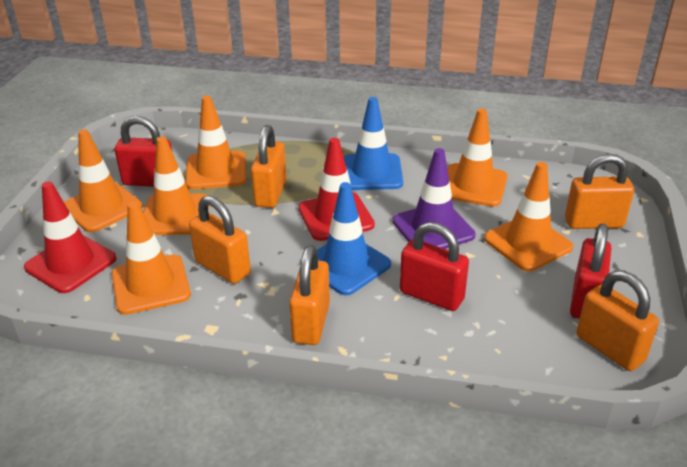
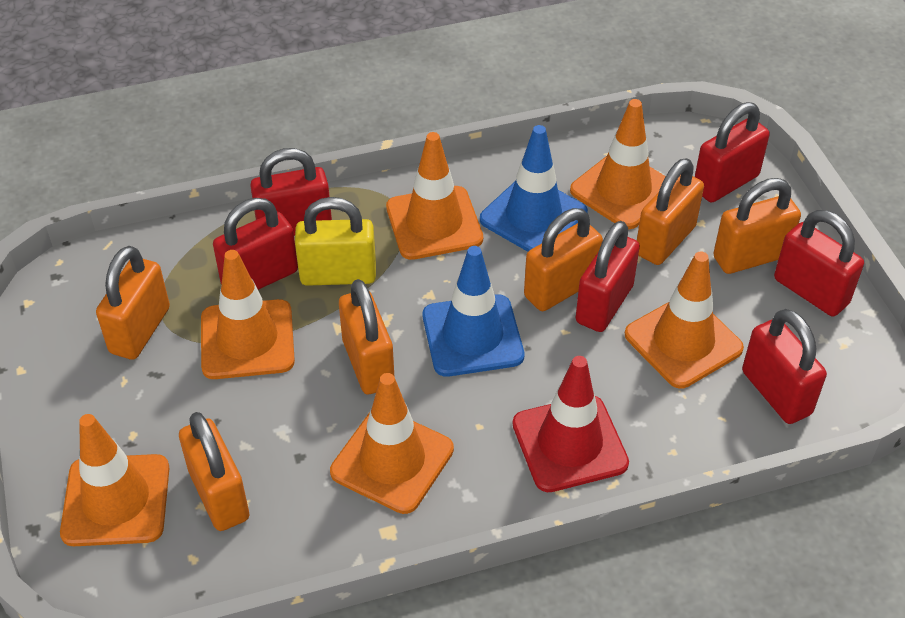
orange padlock: [189,195,251,284] [251,125,287,208] [289,245,330,345] [565,154,634,229] [577,270,659,371] = 5 -> [96,246,170,360] [179,412,249,531] [339,279,394,394] [524,208,603,311] [637,158,704,265] [713,178,801,274] = 6
purple traffic cone: [393,148,476,249] = 1 -> none = 0
red padlock: [115,116,172,187] [400,222,469,311] [570,223,611,319] = 3 -> [213,198,298,290] [250,148,332,236] [576,221,640,332] [695,102,770,202] [742,309,827,424] [774,210,864,316] = 6
red traffic cone: [24,182,117,293] [298,138,375,241] = 2 -> [512,356,629,492] = 1
yellow padlock: none = 0 -> [295,197,376,286] = 1

